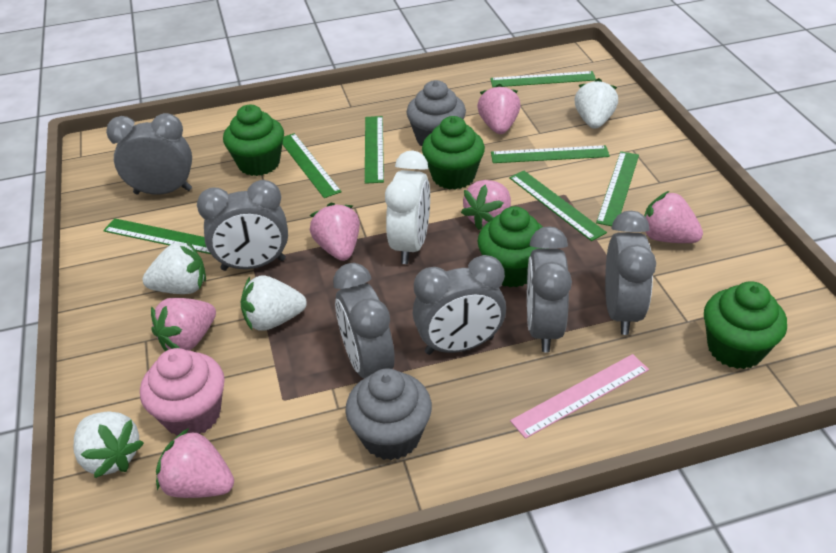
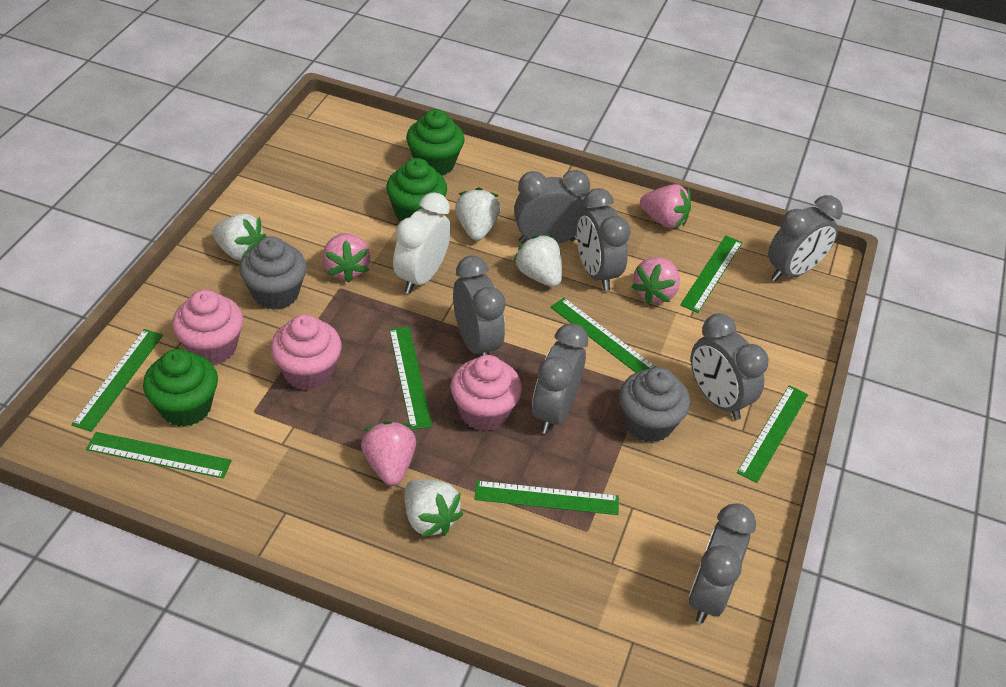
green cupcake: [223,105,284,176] [422,116,485,190] [478,206,549,287] [704,281,787,369] = 4 -> [143,349,218,427] [386,158,447,221] [406,109,465,175] = 3
grey clock: [106,113,192,195] [197,180,288,271] [333,263,395,378] [413,255,506,355] [527,226,572,352] [605,211,656,335] = 6 -> [453,256,506,356] [514,170,590,244] [532,323,588,434] [577,188,631,291] [689,503,756,623] [691,313,768,420] [768,195,843,281] = 7
pink cupcake: [140,348,225,436] = 1 -> [172,290,243,365] [271,314,342,390] [451,355,522,431] = 3
pink ruler: [510,354,649,439] = 1 -> none = 0
pink strawberry: [151,298,216,351] [156,428,234,498] [310,203,360,261] [461,180,511,230] [477,84,521,134] [644,191,703,243] = 6 -> [322,233,370,283] [361,421,416,486] [631,257,680,305] [640,184,691,229] = 4

